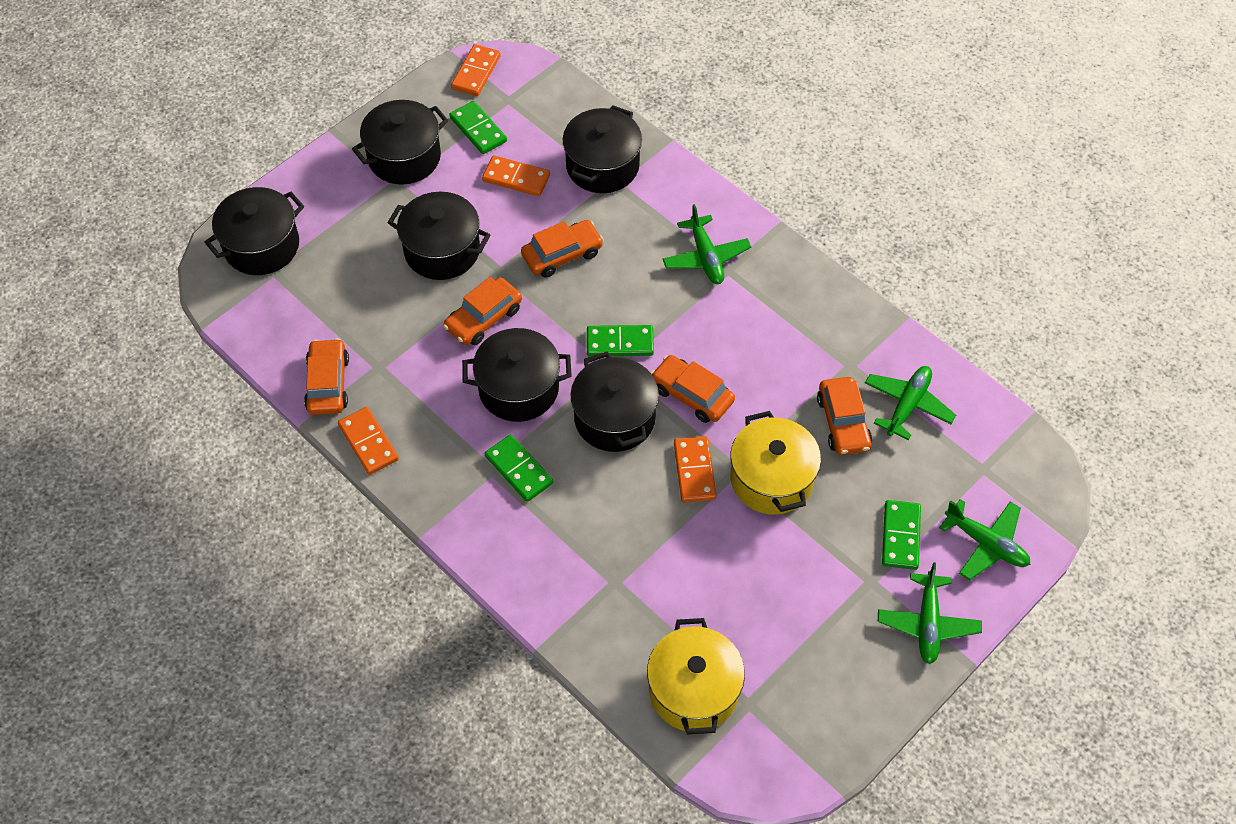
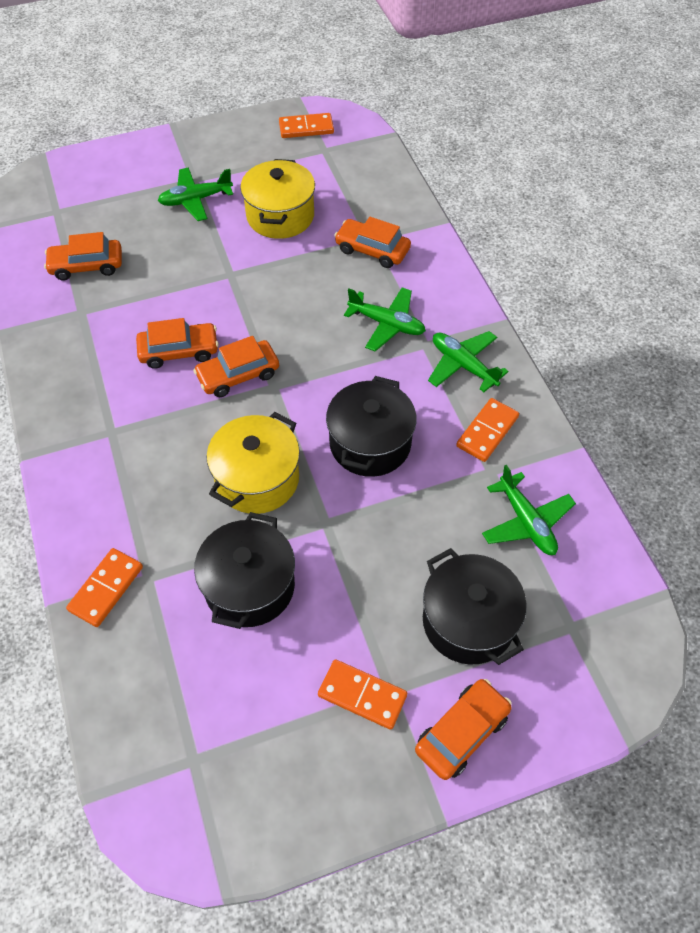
black pot: [204,187,304,275] [352,100,448,185] [387,192,490,280] [462,328,572,422] [563,105,642,193] [570,352,659,452] = 6 -> [194,512,295,629] [326,376,417,477] [423,548,527,665] = 3
green domino: [449,101,507,154] [485,434,553,502] [587,325,654,357] [882,500,921,570] = 4 -> none = 0

